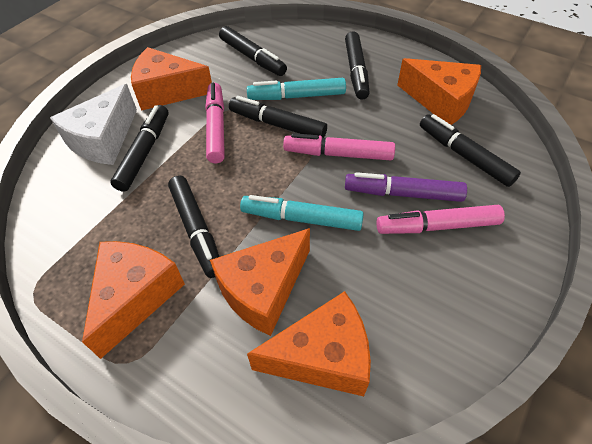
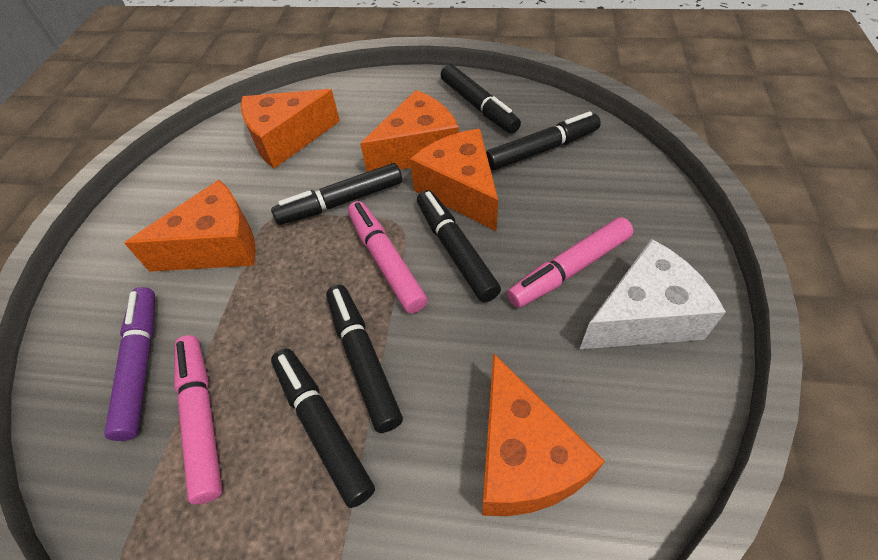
turquoise marker: [240,195,364,231] [247,78,346,100] = 2 -> none = 0

